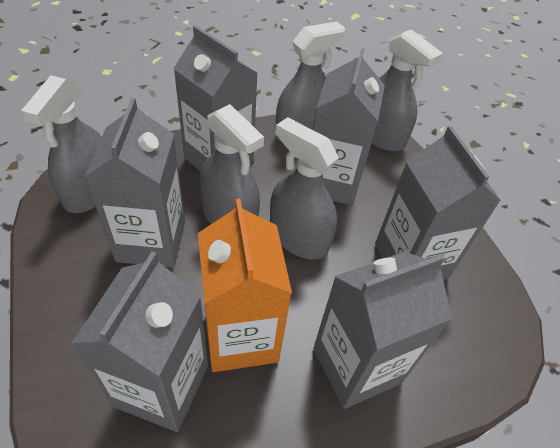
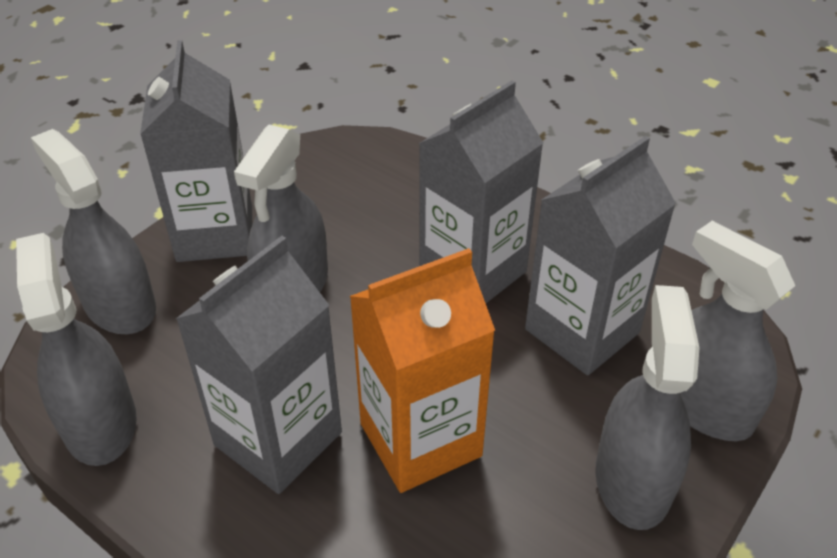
grey carton: [72,252,208,432] [85,98,185,267] [174,25,257,171] [313,48,385,205] [314,252,452,409] [375,126,501,280] = 6 -> [140,40,252,262] [176,236,342,494] [419,80,543,303] [525,136,676,376] = 4

